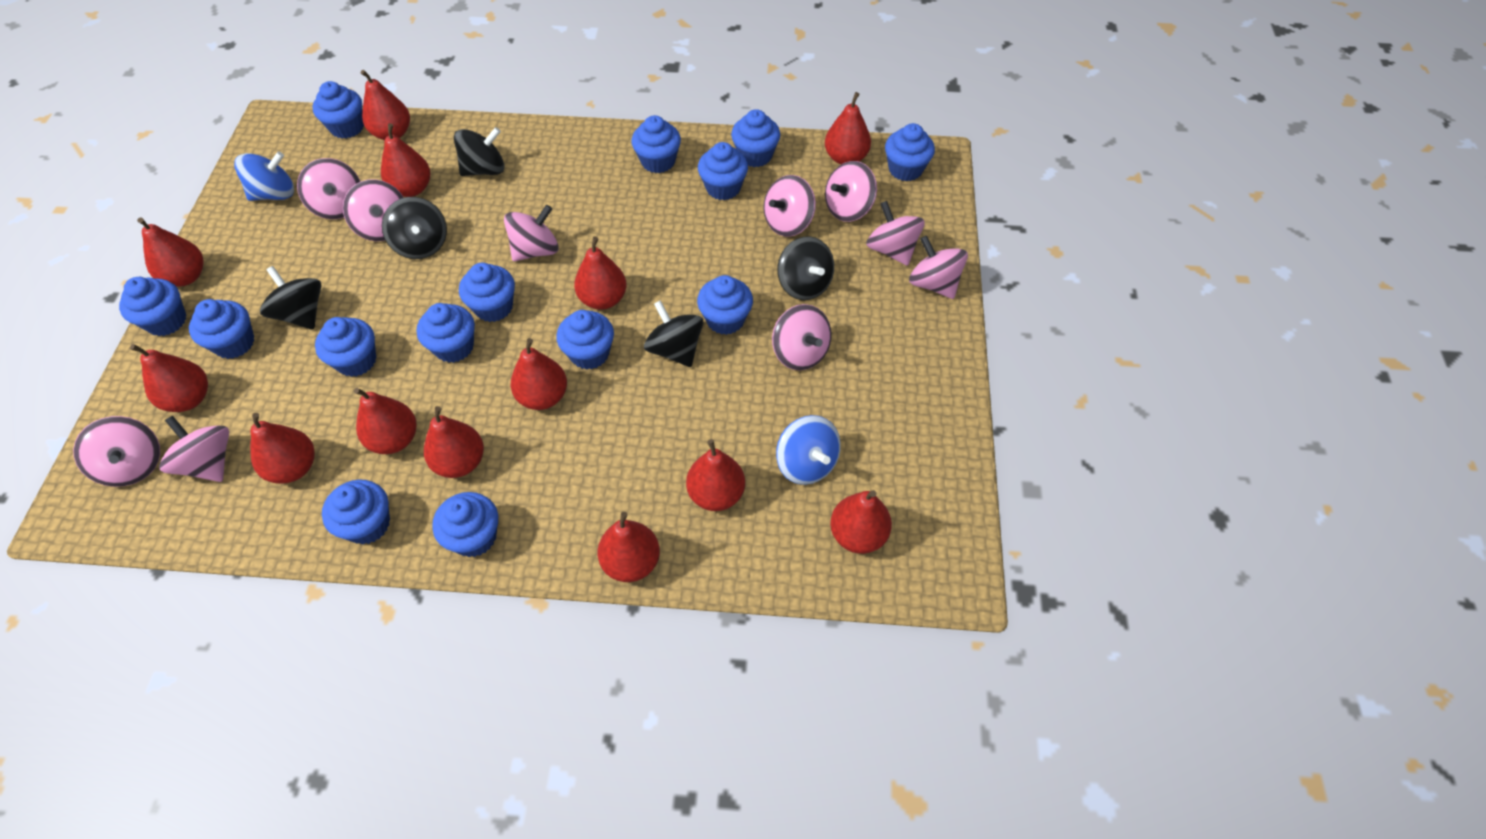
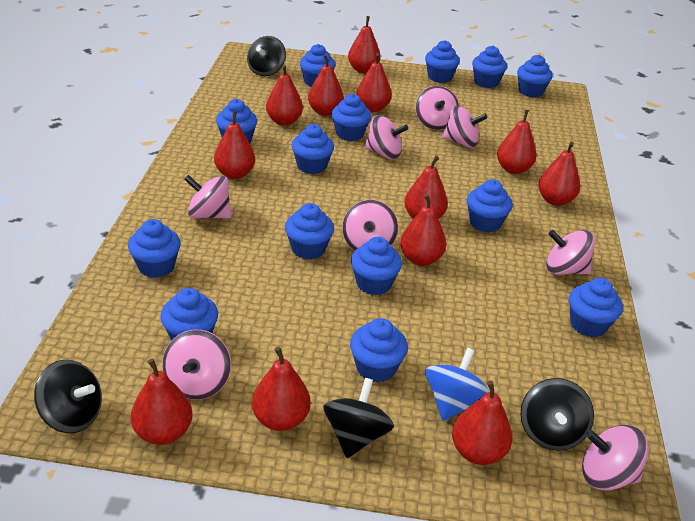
black spinning top: [260,266,322,330] [382,197,447,259] [454,127,504,176] [644,300,704,367] [777,236,834,300] = 5 -> [34,360,102,433] [247,36,286,76] [323,378,394,458] [521,378,594,450] = 4
blue spinning top: [234,151,294,201] [776,415,841,485] = 2 -> [425,348,490,421] = 1
pink spinning top: [73,416,160,487] [159,416,229,482] [297,158,360,219] [343,179,404,241] [504,205,559,261] [763,175,816,237] [772,304,831,370] [825,161,877,222] [866,201,925,266] [909,236,968,299] = 10 -> [162,330,231,400] [184,175,232,219] [342,200,398,251] [365,115,408,159] [415,86,459,130] [442,105,487,148] [546,230,595,275] [582,425,649,491] = 8
red pear: [130,344,208,412] [137,218,203,287] [250,413,315,484] [354,388,416,454] [361,70,410,140] [381,123,430,197] [424,406,484,478] [511,338,567,410] [574,237,626,310] [598,512,660,582] [686,439,745,511] [825,92,871,164] [830,490,892,554] = 13 -> [131,359,193,445] [214,111,255,179] [252,347,311,431] [266,64,303,126] [308,55,344,116] [348,16,381,73] [356,53,392,112] [400,194,446,266] [404,156,448,219] [452,380,513,465] [497,110,537,174] [538,142,580,206] = 12

